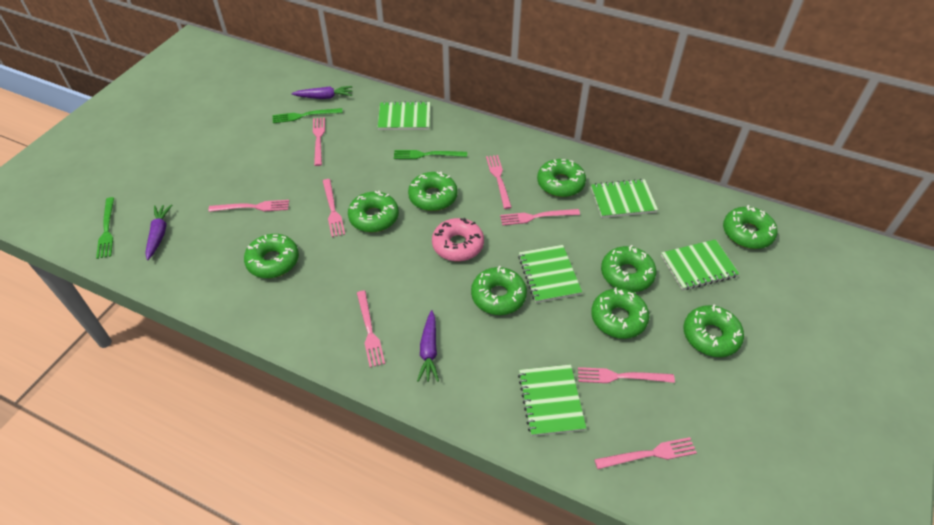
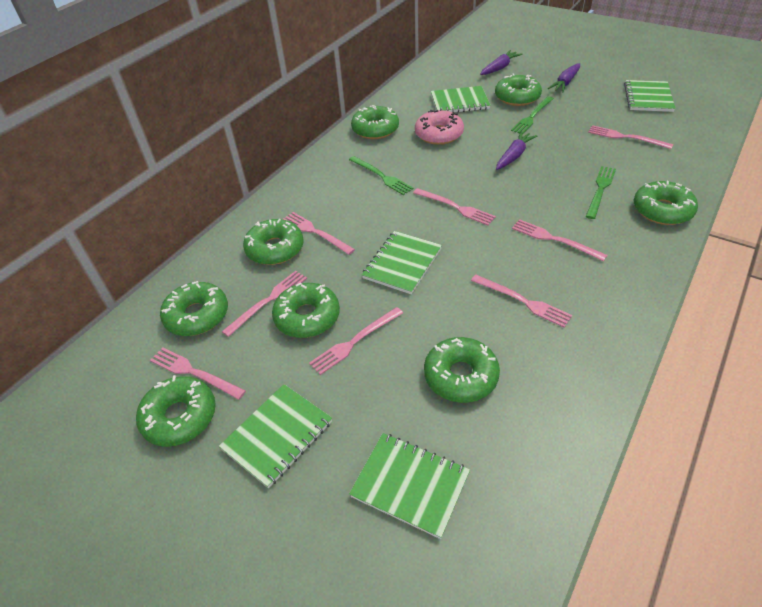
green donut: [244,234,299,278] [348,191,399,232] [408,172,458,211] [471,266,527,315] [537,159,586,197] [591,287,649,339] [601,245,657,292] [683,304,744,357] [723,205,777,249] = 9 -> [136,375,216,447] [160,281,228,336] [243,219,304,265] [272,283,340,338] [351,105,399,139] [424,337,500,403] [495,73,542,106] [634,181,698,225] = 8

